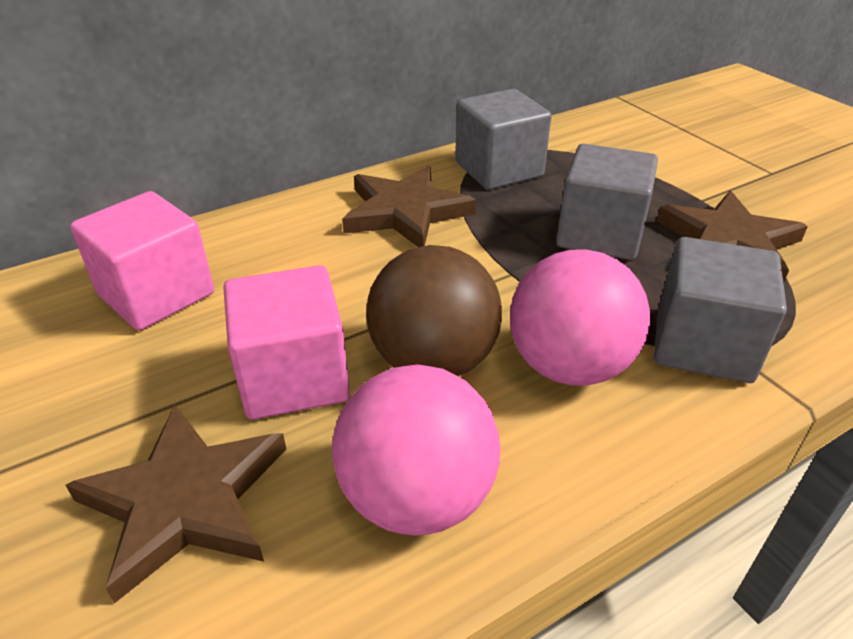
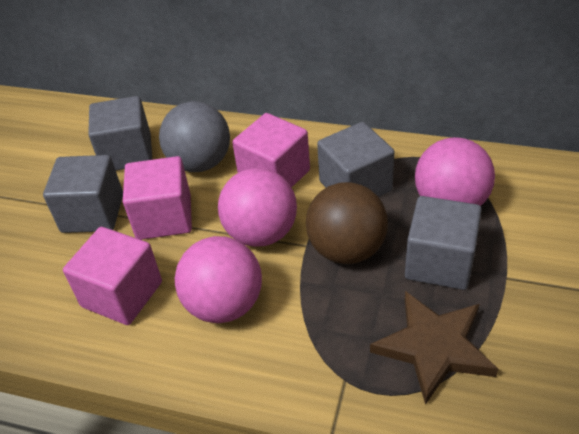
brown star: [66,405,286,604] [342,165,476,247] [657,191,808,283] = 3 -> [370,291,498,405] = 1
grey ball: none = 0 -> [159,101,230,172] = 1
grey cube: [455,89,552,190] [556,144,658,260] [654,237,787,383] = 3 -> [43,155,123,233] [88,96,152,171] [317,122,395,197] [405,196,482,290] = 4
pink ball: [332,364,500,536] [510,249,650,386] = 2 -> [175,236,262,323] [218,168,297,247] [415,137,495,206] = 3
pink cube: [70,191,214,331] [223,265,350,420] = 2 -> [63,227,162,325] [123,156,192,240] [232,113,310,188] = 3

